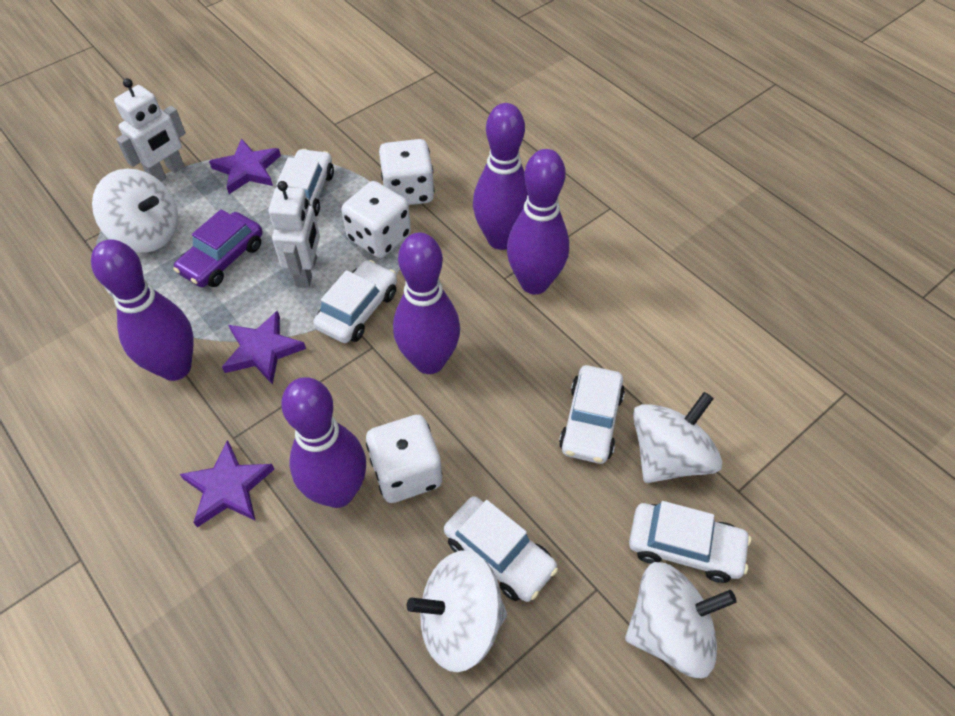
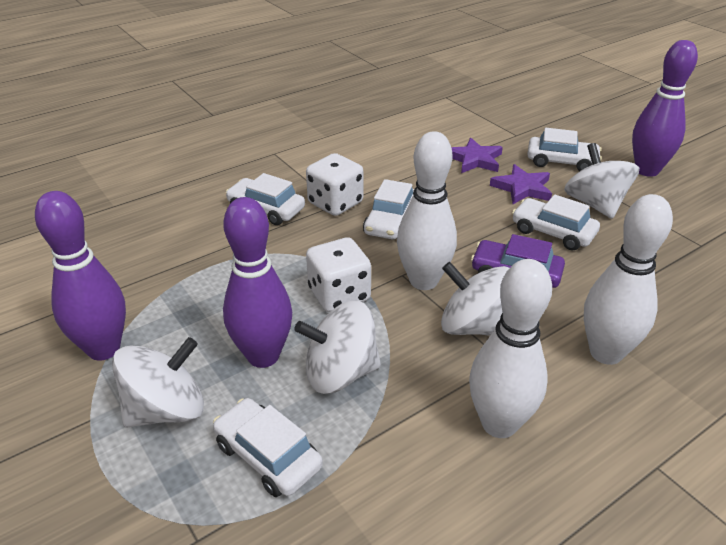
purple bowling pin: [91,239,194,381] [281,377,366,508] [393,233,460,374] [473,103,528,250] [507,149,569,294] = 5 -> [35,191,126,361] [223,197,292,368] [632,40,698,177] = 3
purple star: [180,440,274,527] [209,138,281,194] [222,311,306,385] = 3 -> [451,138,503,173] [490,164,552,204] = 2
white bowling pin: none = 0 -> [397,131,457,290] [469,259,552,438] [584,194,673,365] = 3
white dice: [342,181,411,258] [366,415,442,503] [379,139,435,205] = 3 -> [306,153,363,216] [306,237,371,312] = 2
white robot: [114,78,186,182] [268,181,320,287] = 2 -> none = 0

